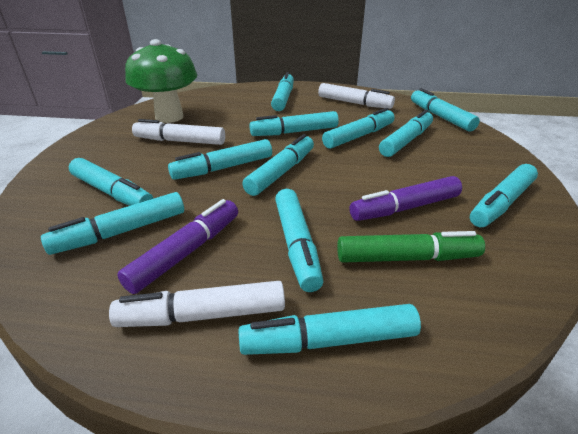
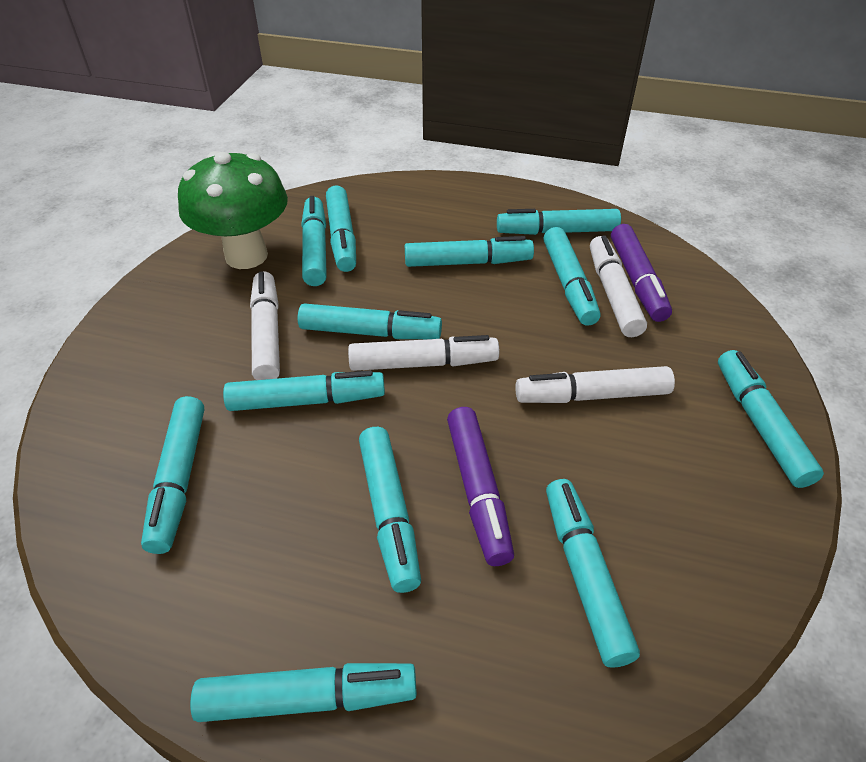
green marker: [337,231,485,263] = 1 -> none = 0
white marker: [109,281,285,327] [132,119,225,145] [318,83,395,109] = 3 -> [250,271,280,380] [348,335,499,371] [515,366,675,403] [590,236,647,337] = 4

